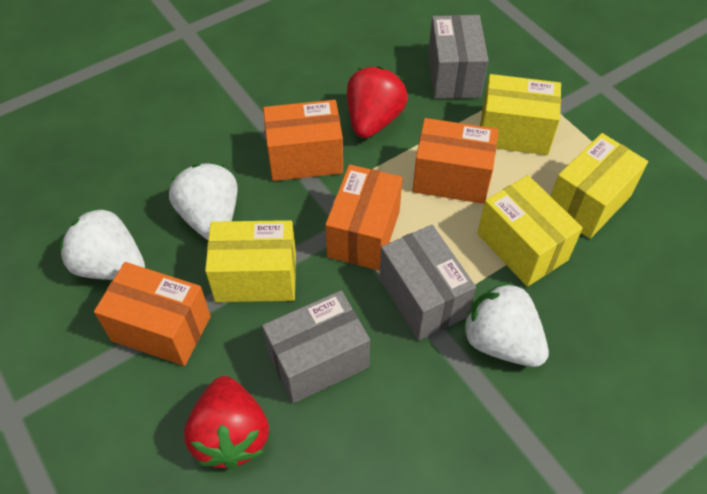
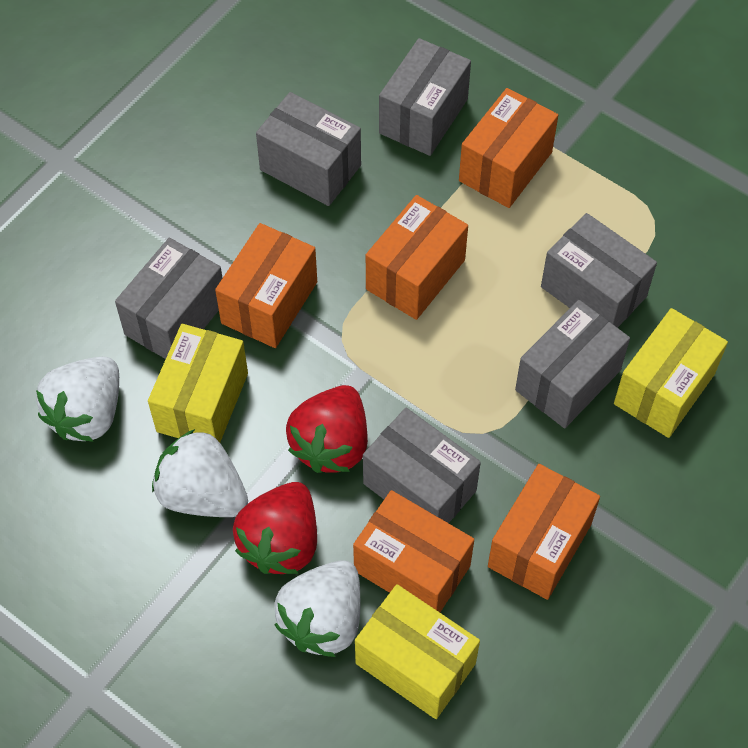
grey box: [262,290,370,403] [379,225,476,341] [428,15,489,99] = 3 -> [115,238,223,359] [256,92,361,206] [363,408,481,523] [379,38,471,156] [515,300,630,428] [541,213,657,328] = 6
orange box: [94,262,211,366] [263,100,343,181] [325,164,403,270] [412,118,498,204] = 4 -> [215,223,317,348] [353,490,474,612] [366,195,468,320] [459,88,558,208] [488,464,600,600] = 5
yellow box: [205,220,296,302] [477,175,583,287] [480,74,561,155] [551,133,648,239] = 4 -> [148,324,248,442] [355,584,480,719] [614,308,728,438] = 3

